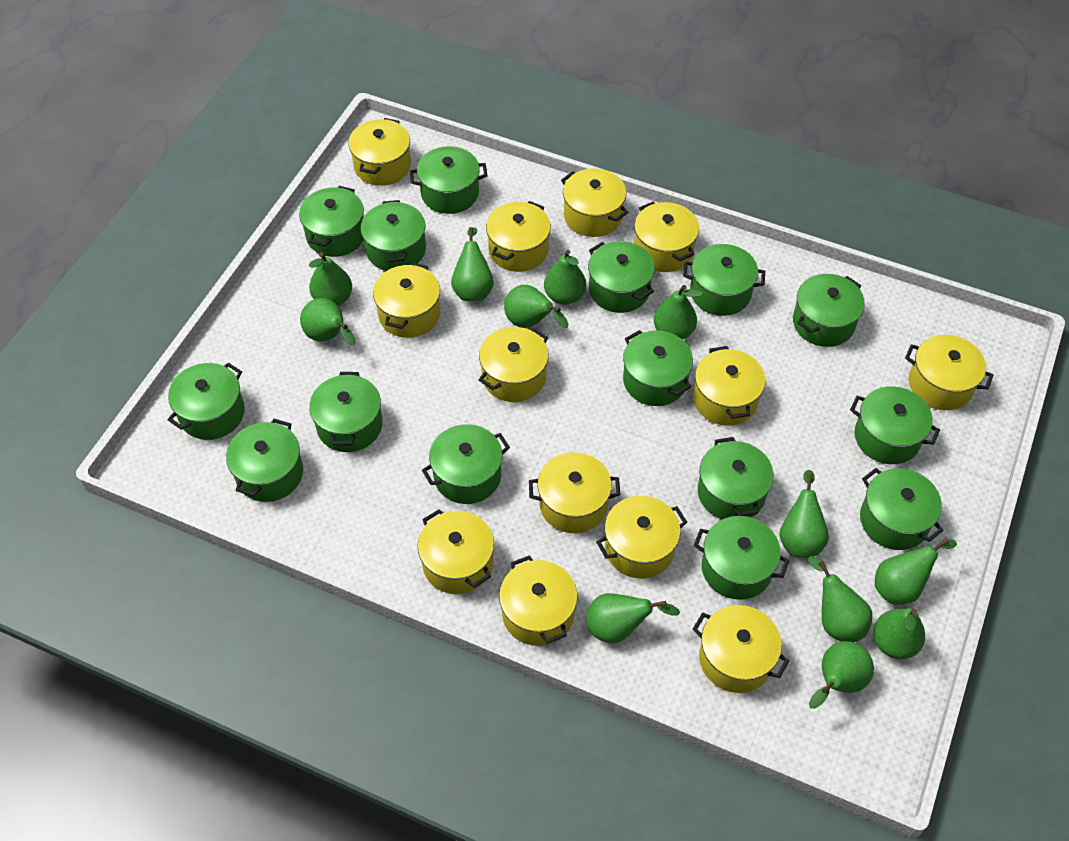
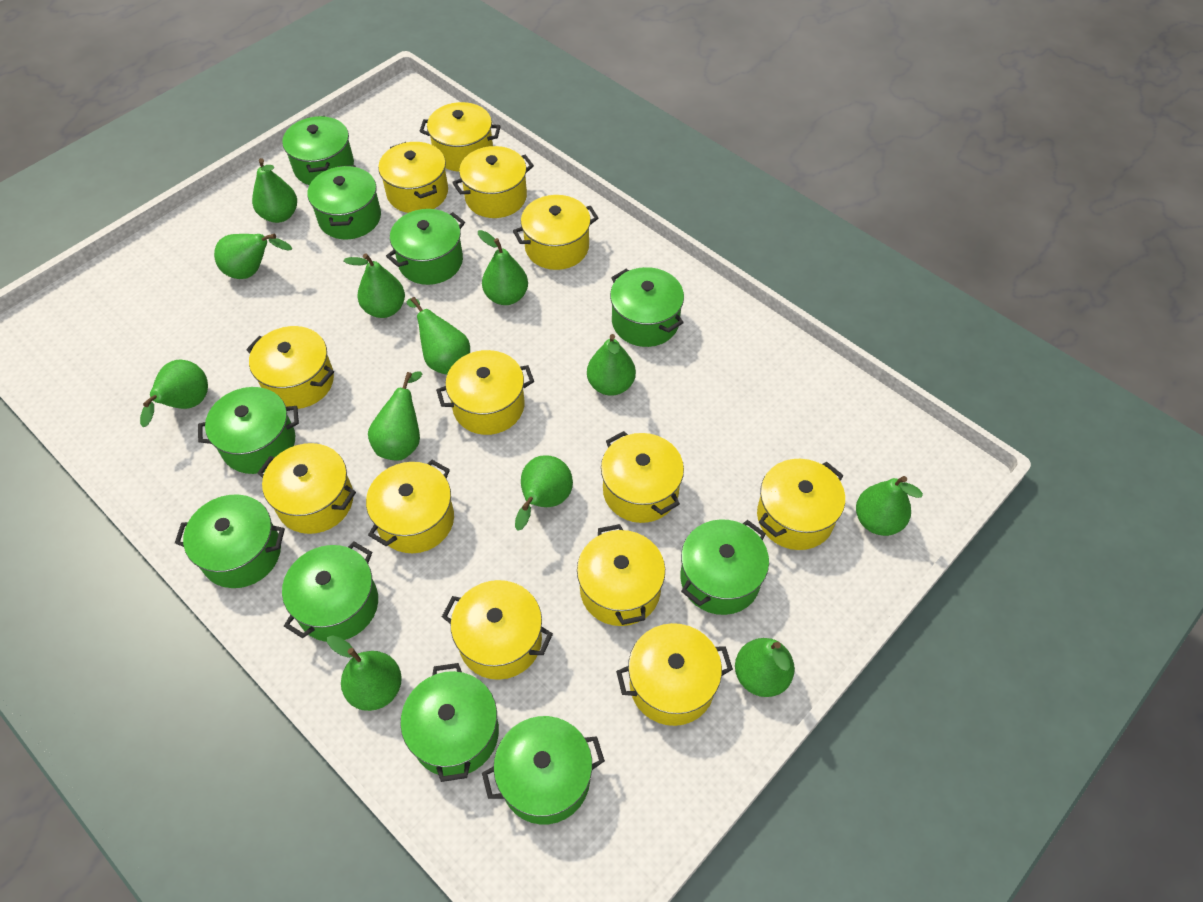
green pot: [168,362,245,440] [226,419,303,502] [299,186,364,257] [309,372,383,452] [361,200,426,271] [410,146,488,214] [422,424,510,504] [588,241,655,313] [623,330,693,406] [683,244,765,316] [694,516,789,600] [698,437,774,519] [793,274,865,347] [850,386,940,464] [860,468,944,550] = 15 -> [175,494,285,588] [198,387,299,474] [282,116,354,185] [282,542,378,642] [308,165,381,239] [386,209,465,285] [400,663,499,782] [482,716,605,825] [610,267,684,347] [681,519,769,615] = 10

